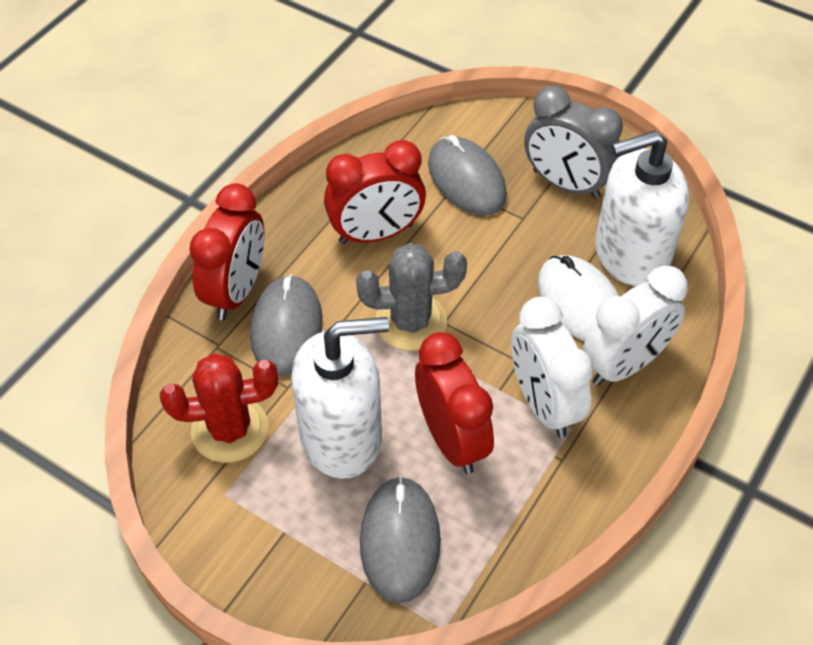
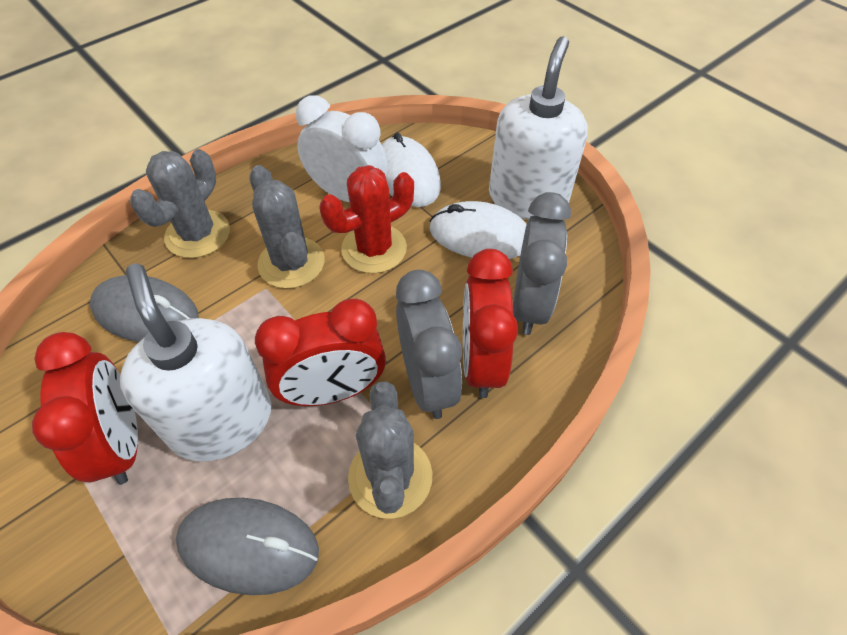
grey cactus: [356,243,467,351] = 1 -> [130,149,230,258] [250,165,325,289] [348,381,432,519] = 3
grey clock: [524,86,623,199] = 1 -> [396,270,462,419] [513,192,571,335] = 2
grey mouse: [250,274,323,376] [360,476,441,603] [428,135,507,216] = 3 -> [90,275,199,342] [176,498,319,595] = 2
white clock: [511,297,594,438] [583,265,688,386] = 2 -> [296,95,388,202] = 1
white mouse: [538,255,619,342] = 1 -> [382,132,441,207] [430,201,527,259] = 2

